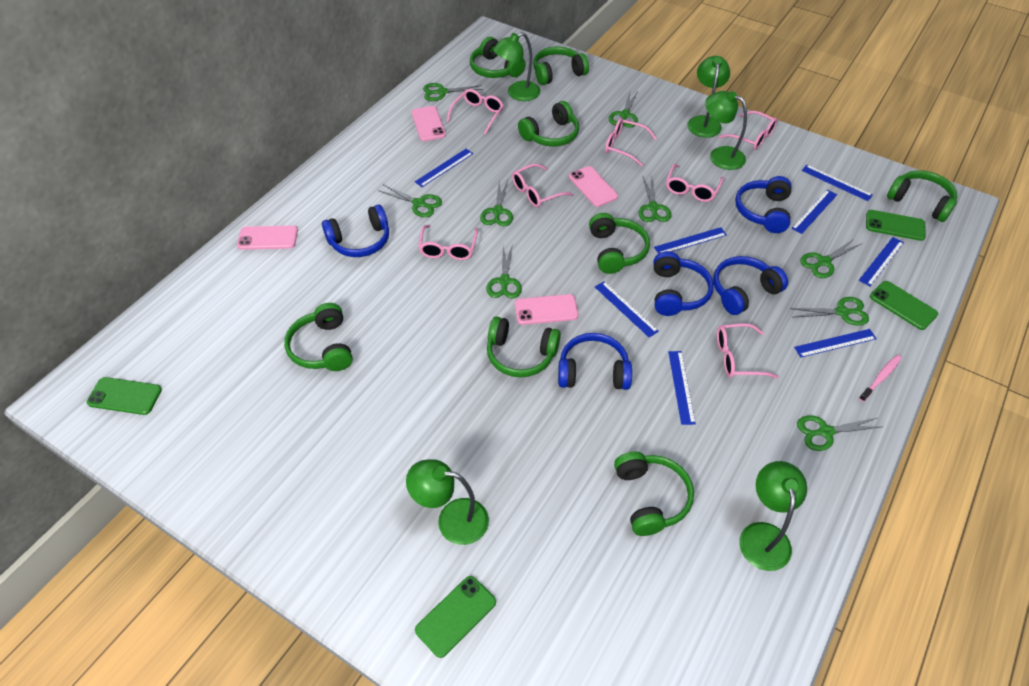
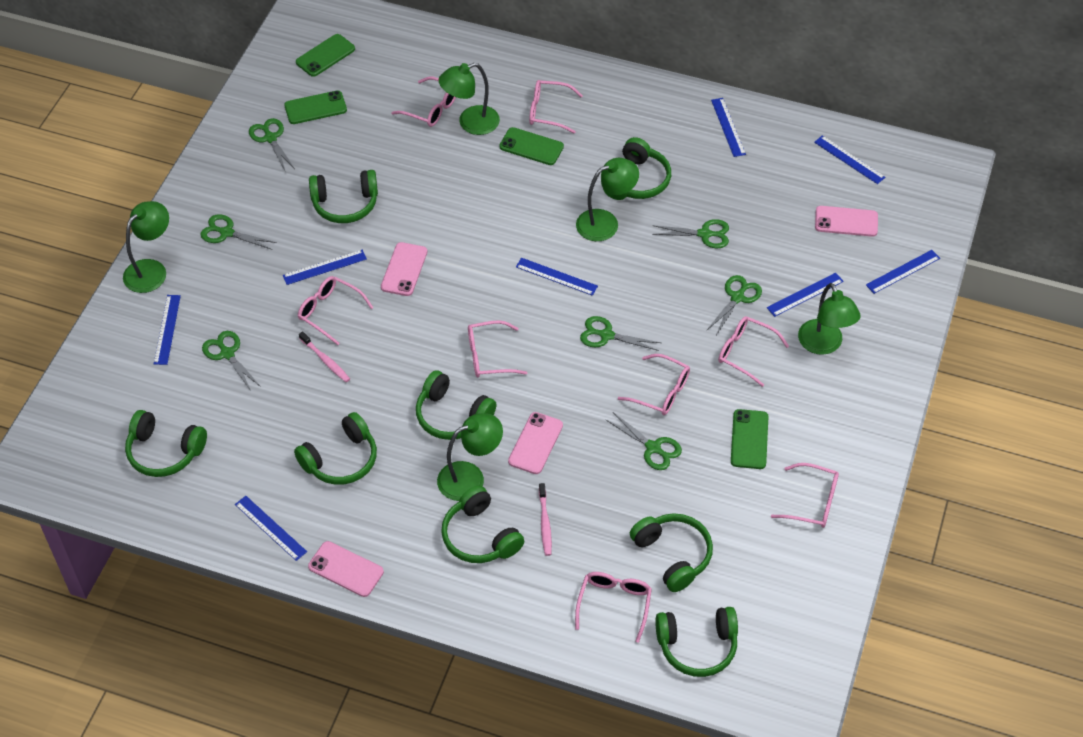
blue headphones: [322,205,389,257] [558,333,632,390] [653,251,714,316] [713,256,788,315] [735,176,792,233] = 5 -> none = 0
green scissors: [378,185,442,217] [423,83,483,101] [480,180,513,226] [486,244,522,298] [608,91,638,128] [638,177,671,222] [790,297,869,326] [797,415,881,451] [800,238,861,278] = 9 -> [200,214,277,250] [202,331,261,391] [249,118,295,170] [580,316,661,351] [606,412,682,470] [652,219,729,248] [707,275,762,335] = 7
pink glasses: [418,225,478,260] [446,89,504,135] [512,164,573,207] [605,118,657,167] [666,164,724,202] [717,323,779,379] [719,111,777,150] = 7 -> [298,276,373,345] [391,77,456,127] [468,320,527,377] [529,80,583,134] [575,572,652,643] [618,354,690,415] [718,316,789,387] [771,463,839,528] = 8
pink toothbrush: [859,355,902,402] = 1 -> [299,331,350,382] [539,483,552,556] = 2

